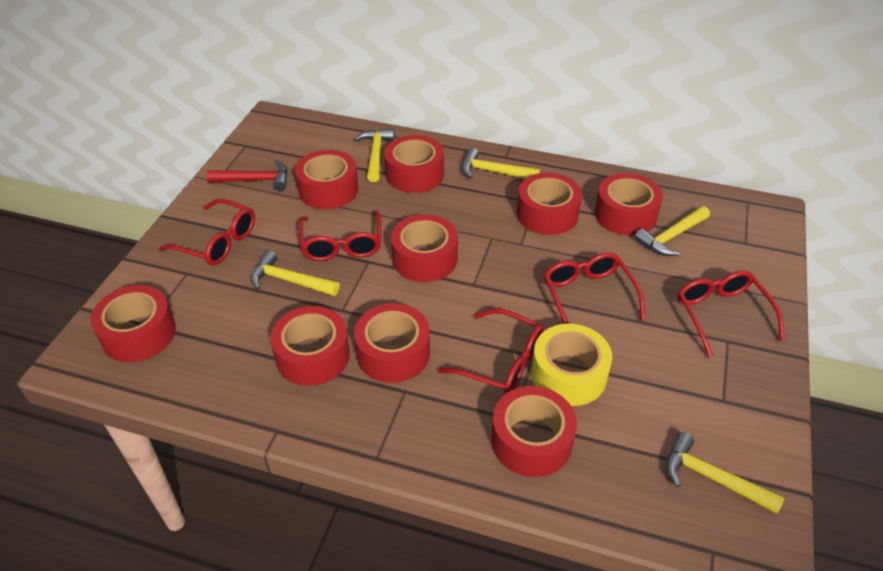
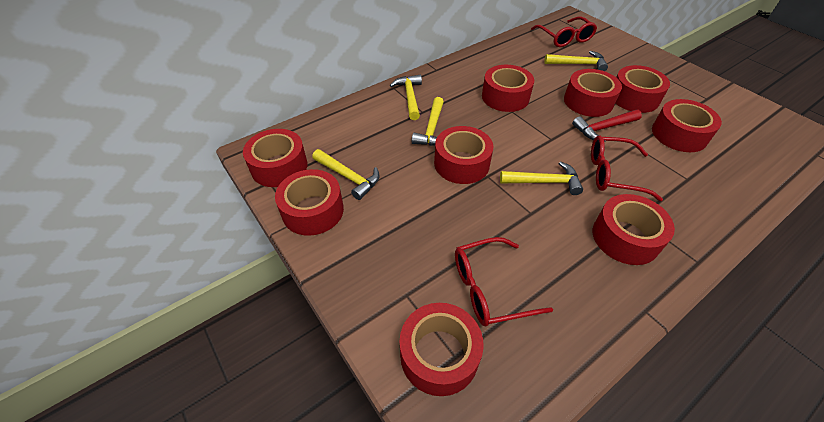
red glasses: [158,198,255,265] [298,211,381,261] [437,308,544,394] [544,252,645,324] [677,270,785,357] = 5 -> [455,237,553,326] [531,17,597,47] [591,136,663,201] = 3
yellow tape: [531,324,612,406] = 1 -> none = 0

